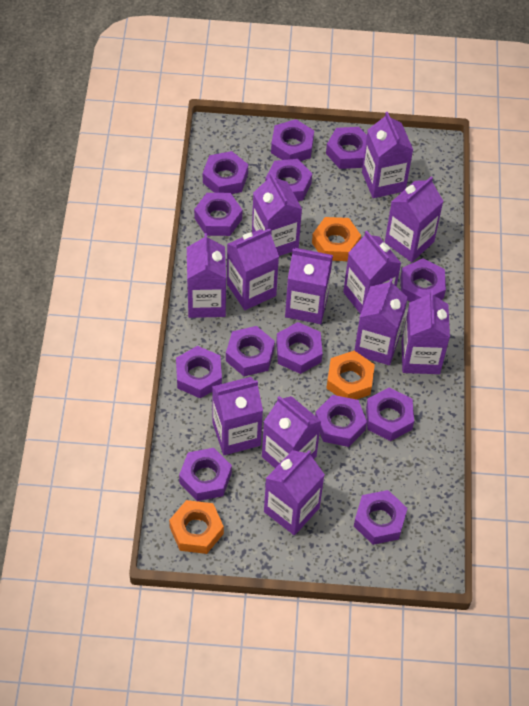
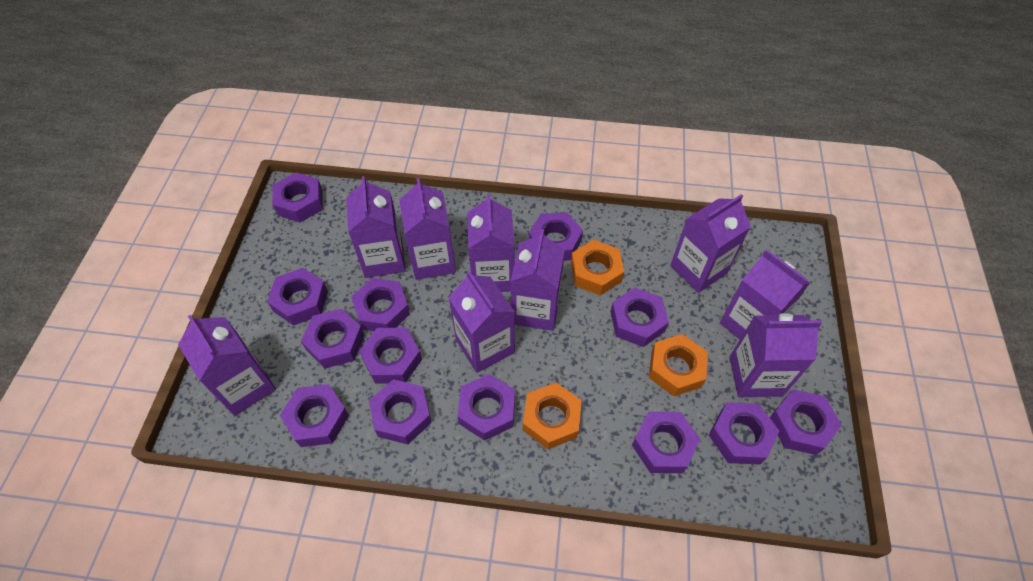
purple carton: [187,233,226,318] [212,377,263,455] [227,229,279,310] [252,173,302,256] [262,396,321,468] [264,450,325,535] [285,248,333,324] [343,231,401,314] [354,278,408,365] [362,112,413,198] [385,176,443,262] [401,290,450,374] = 12 -> [178,315,276,416] [346,176,406,278] [399,178,456,280] [448,270,515,373] [467,194,515,292] [511,229,565,331] [670,194,751,293] [720,249,810,339] [730,313,822,397] = 9

